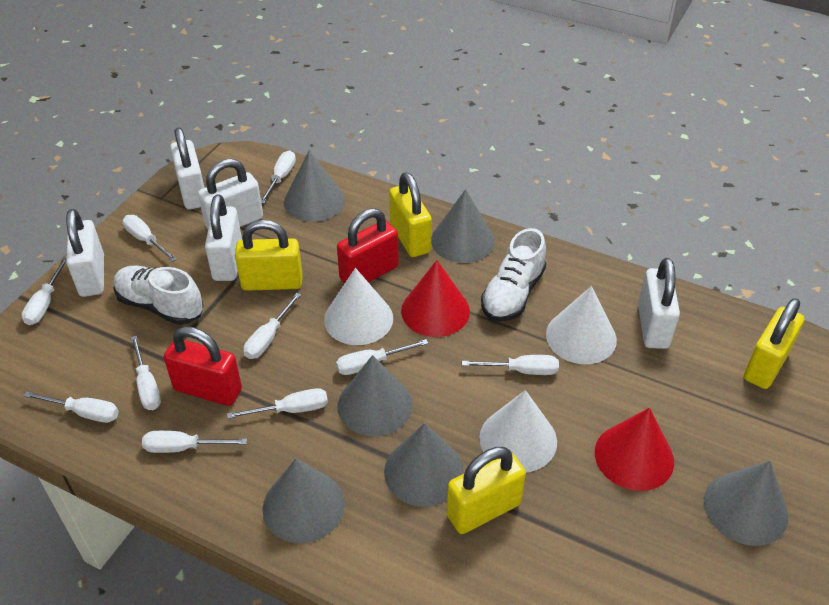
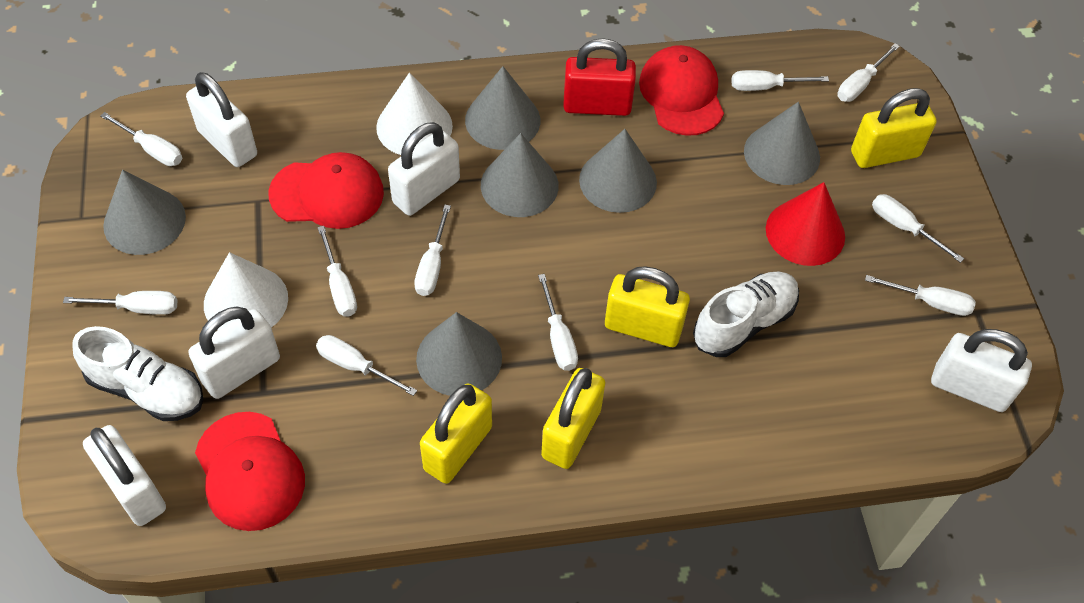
red cap: none = 0 -> [195,412,305,531] [268,152,384,229] [639,45,724,136] = 3
red cone: [401,260,470,337] [595,408,674,491] = 2 -> [766,182,845,266] = 1
red padlock: [164,326,242,406] [337,208,399,284] = 2 -> [563,38,636,116] = 1
white cone: [324,268,393,345] [479,390,557,472] [546,286,617,364] = 3 -> [204,252,288,330] [376,73,453,155] = 2

